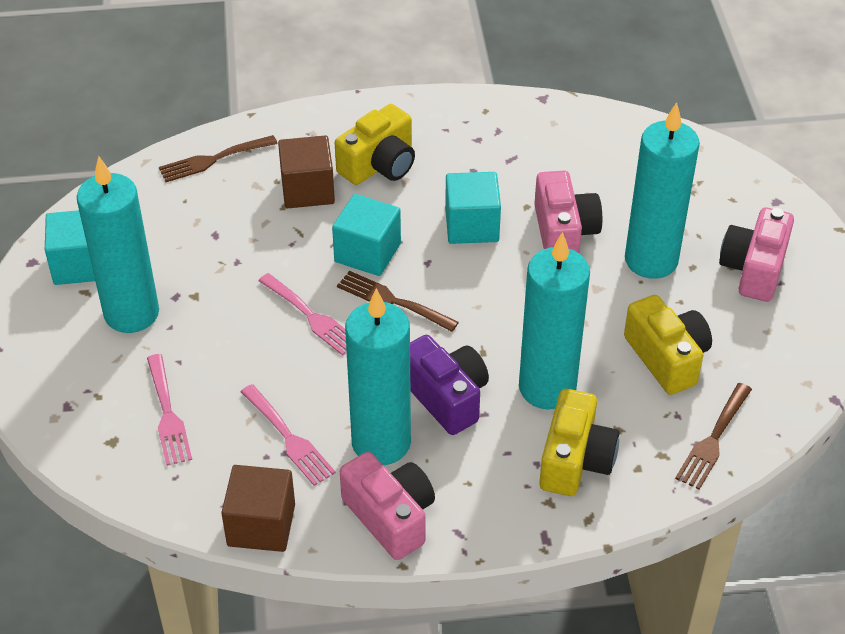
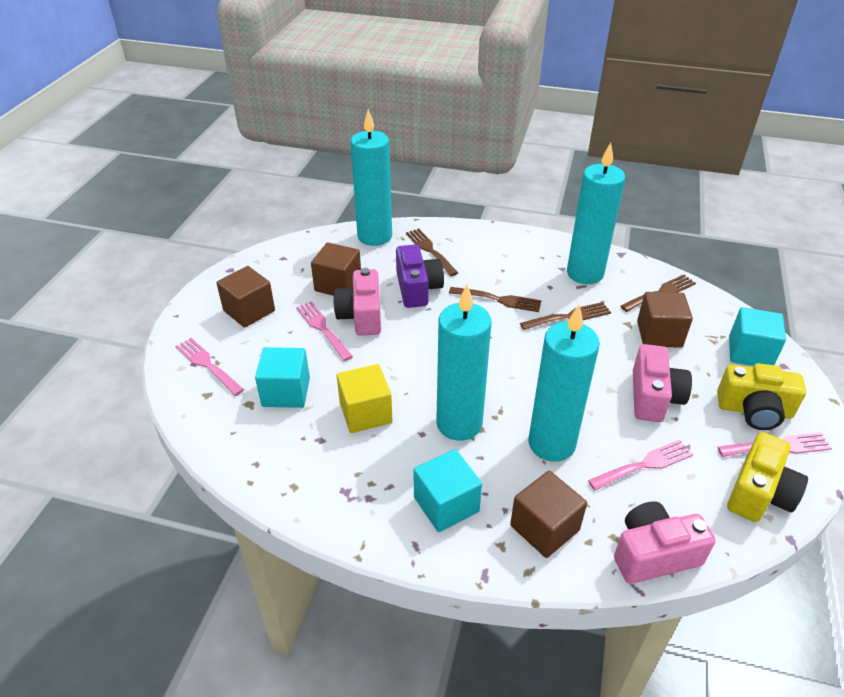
brown cube: [221,465,295,552] [278,135,335,208] = 2 -> [216,266,275,328] [311,242,361,296] [510,471,587,558] [637,292,693,348] = 4
brown fork: [159,135,278,182] [337,271,459,332] [675,383,752,490] = 3 -> [406,229,458,276] [449,287,541,312] [520,302,611,330] [621,275,696,312] = 4
pink fork: [147,354,192,466] [241,384,336,486] [259,273,346,356] = 3 -> [175,338,244,396] [296,301,353,361] [588,440,693,491] [717,432,832,457] = 4
yellow camera: [335,104,415,185] [539,389,619,496] [624,295,712,395] = 3 -> [717,363,806,430] [727,432,808,522] = 2
yellow cube: none = 0 -> [337,364,392,433] = 1

